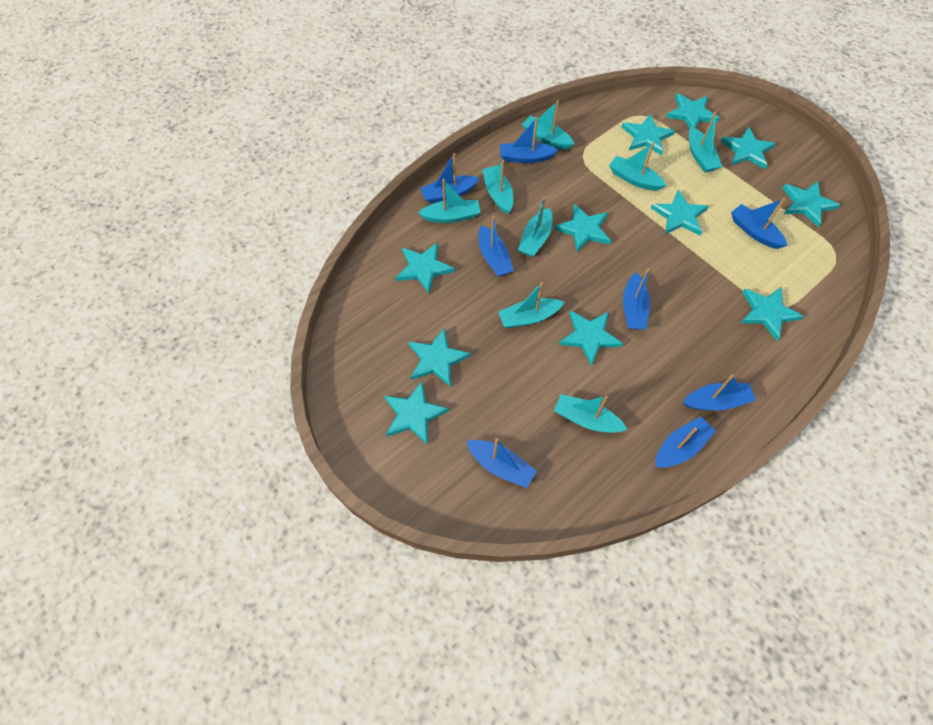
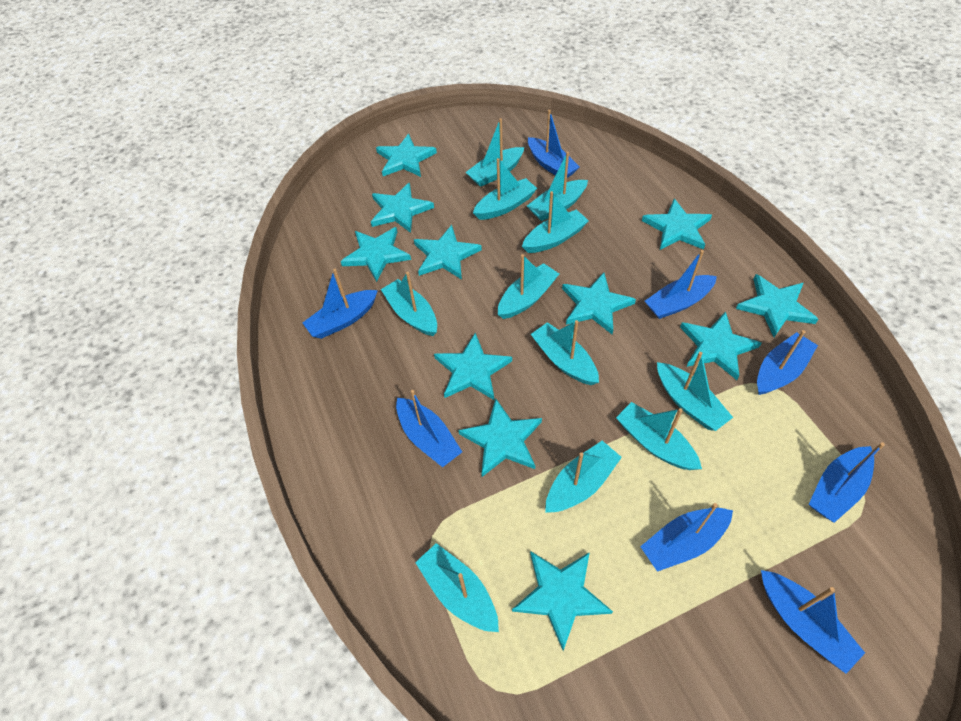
turquoise boat: [418,179,480,223] [482,160,513,214] [498,282,564,328] [518,196,553,257] [522,100,574,150] [554,394,628,433] [609,142,666,191] [689,111,722,172] = 8 -> [381,272,437,336] [415,543,499,632] [465,118,524,187] [473,158,537,220] [498,254,559,319] [522,191,589,253] [527,152,588,221] [531,320,599,385] [545,441,622,512] [616,402,702,470] [657,352,733,431] = 11

